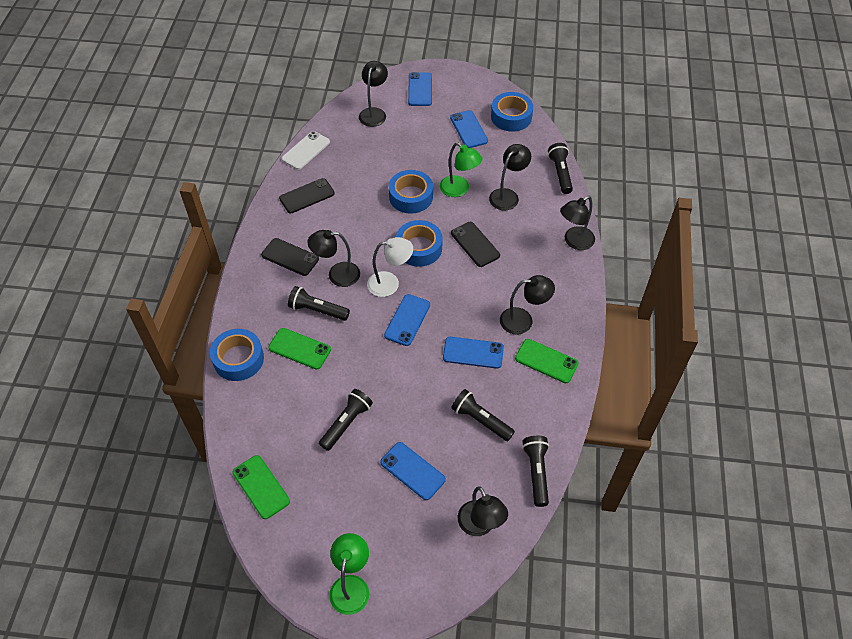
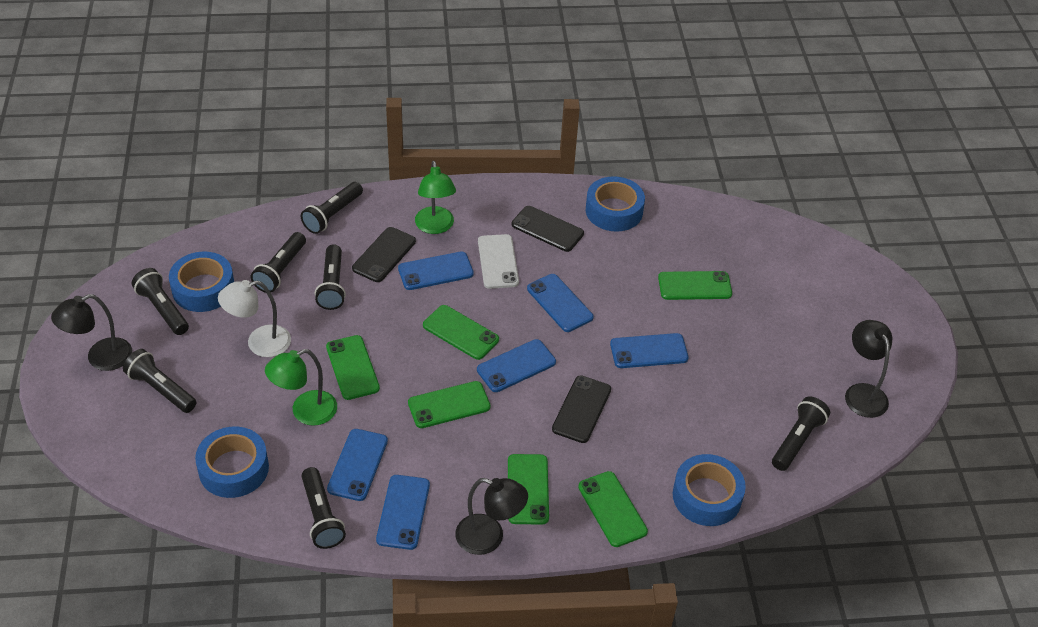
black flashlight: [288,286,350,321] [319,389,373,451] [451,389,515,441] [522,436,549,507] [548,143,573,194] = 5 -> [123,349,197,413] [132,268,189,335] [251,232,306,293] [301,182,363,234] [301,467,346,549] [315,244,346,310] [772,396,830,471] = 7
black lamp: [307,230,360,287] [359,61,388,127] [457,486,508,536] [489,144,531,210] [500,275,555,335] [560,196,595,250] = 6 -> [51,294,132,371] [455,478,528,555] [845,320,892,418] = 3
blue phone: [380,442,446,500] [384,294,430,346] [408,72,432,106] [443,337,504,369] [450,110,488,148] = 5 -> [327,429,388,501] [376,475,430,550] [398,252,474,290] [477,339,556,392] [527,274,594,332] [610,333,689,368] = 6
green phone: [232,455,290,519] [268,328,331,370] [515,339,579,383] = 3 -> [326,335,380,400] [408,381,491,428] [423,305,499,360] [508,454,549,525] [578,471,648,547] [658,271,732,300] = 6

